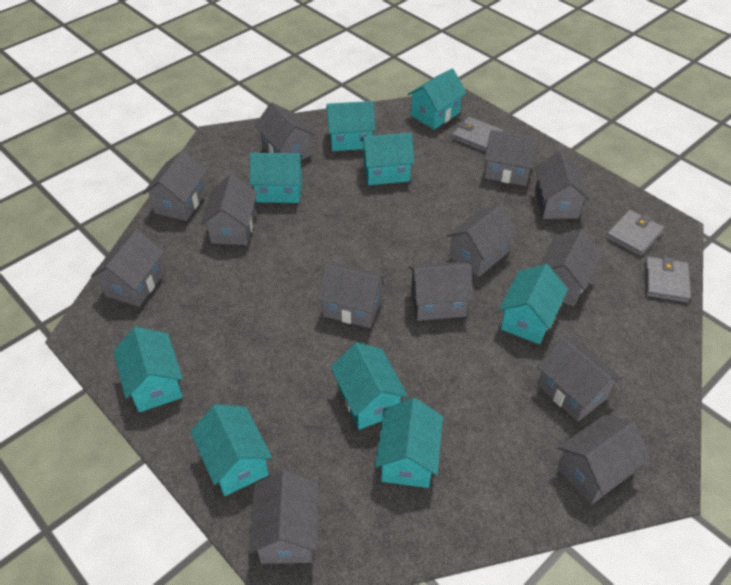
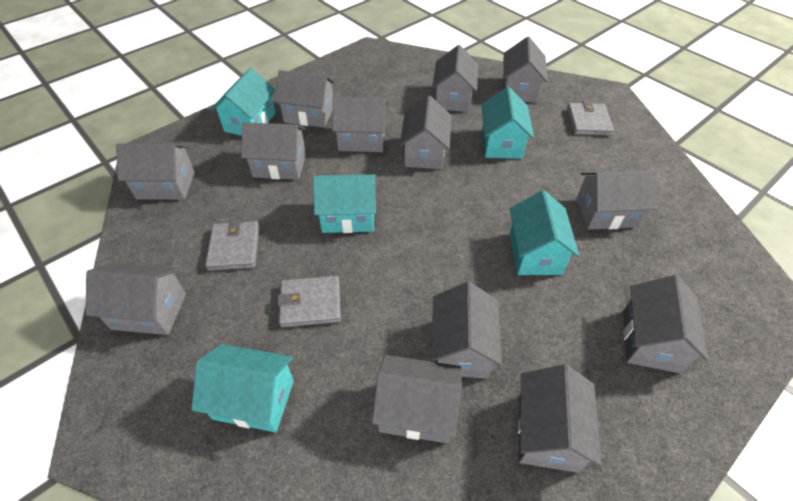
turquoise house: [113,327,183,412] [190,404,272,496] [250,153,303,203] [326,101,375,151] [331,342,408,430] [360,133,415,185] [375,398,443,488] [407,69,467,129] [499,264,568,344] = 9 -> [191,344,294,432] [211,68,276,136] [313,174,376,233] [481,87,534,159] [510,190,579,275] = 5

